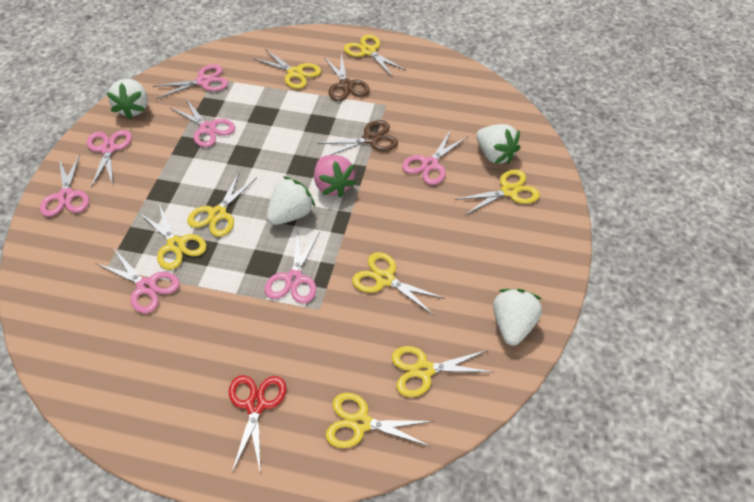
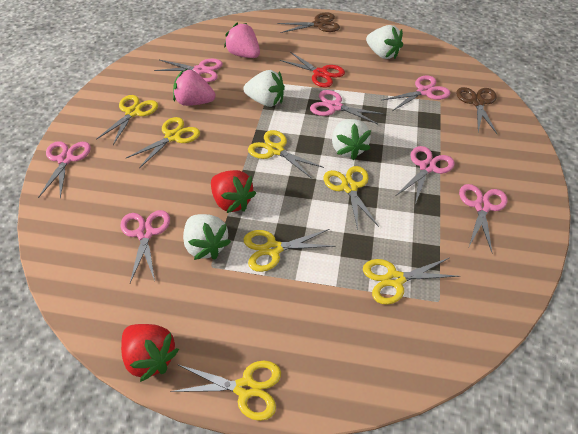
pink strawberry: [314,155,356,198] = 1 -> [173,69,215,106] [224,22,260,58] = 2
red strawberry: none = 0 -> [121,324,179,382] [211,170,256,213] = 2
yellow scissors: [139,204,207,270] [187,173,257,237] [253,49,321,89] [326,393,434,448] [344,34,407,77] [352,252,445,315] [391,346,493,397] [454,169,540,216] = 8 -> [96,95,158,145] [126,117,200,168] [170,361,281,421] [243,229,336,272] [248,130,324,179] [323,166,379,230] [363,258,460,305] = 7

